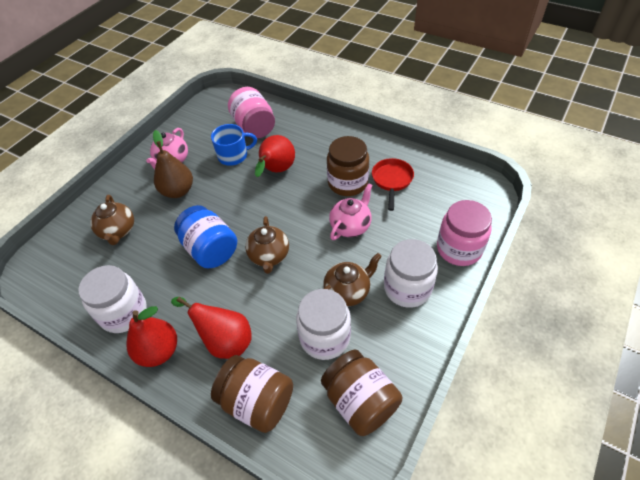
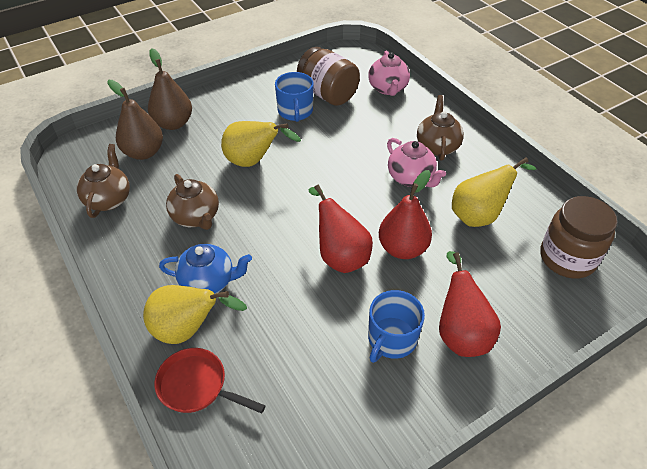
blue jar: [174,205,237,268] = 1 -> none = 0
blue mug: [211,124,257,166] = 1 -> [275,72,313,122] [368,290,425,363] = 2
blue teapot: none = 0 -> [159,244,252,294] = 1
brown jar: [211,355,293,433] [321,350,402,436] [327,136,369,196] = 3 -> [297,47,360,106] [540,196,617,278] = 2
brown pear: [153,130,193,198] = 1 -> [107,80,163,160] [148,48,192,130] = 2
pink jar: [228,87,275,139] [437,200,492,266] = 2 -> none = 0
white jar: [79,265,147,333] [296,289,351,360] [384,239,438,308] = 3 -> none = 0
yellow pear: none = 0 -> [143,285,247,344] [221,121,301,167] [452,157,536,227] = 3

